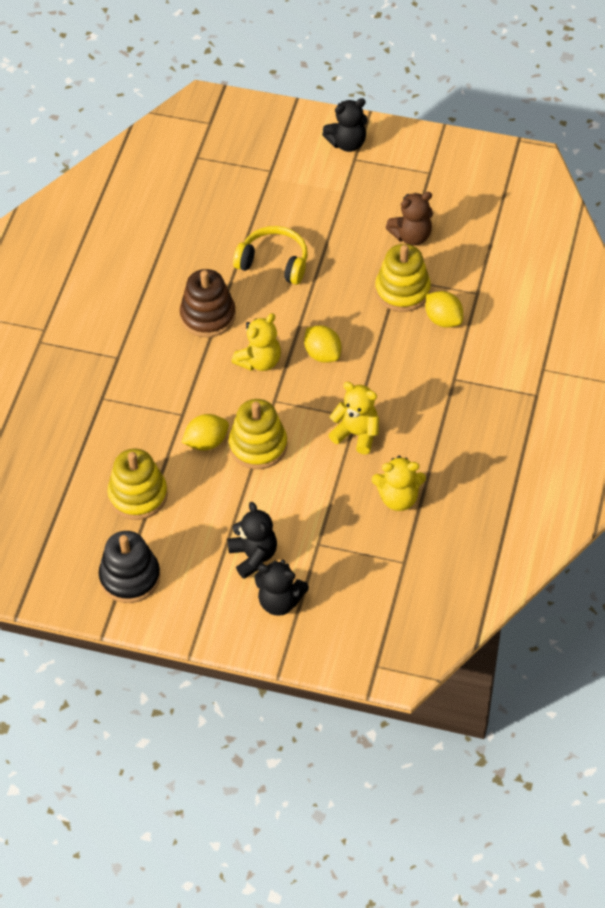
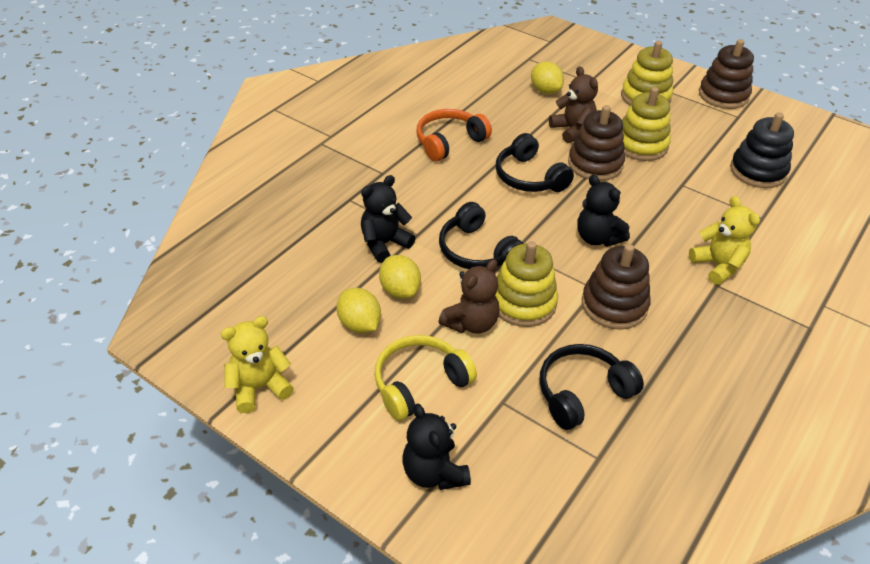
black headphones: none = 0 -> [439,202,524,269] [496,133,574,192] [539,344,644,430] = 3
brown stacking toy: [180,269,236,337] = 1 -> [568,105,625,181] [582,244,651,330] [699,39,754,109] = 3
brown teddy bear: [386,192,433,245] = 1 -> [438,259,500,334] [549,66,598,143] = 2
orange headphones: none = 0 -> [417,109,492,162] = 1
yellow teddy bear: [232,313,281,371] [329,382,379,455] [372,456,426,511] = 3 -> [221,316,294,413] [689,196,760,285] = 2

